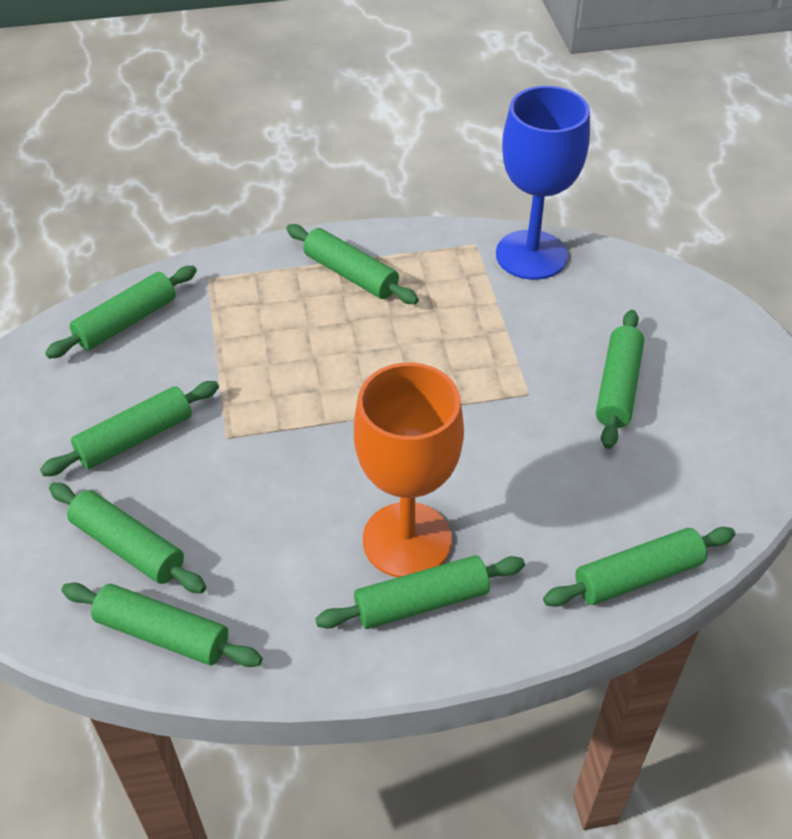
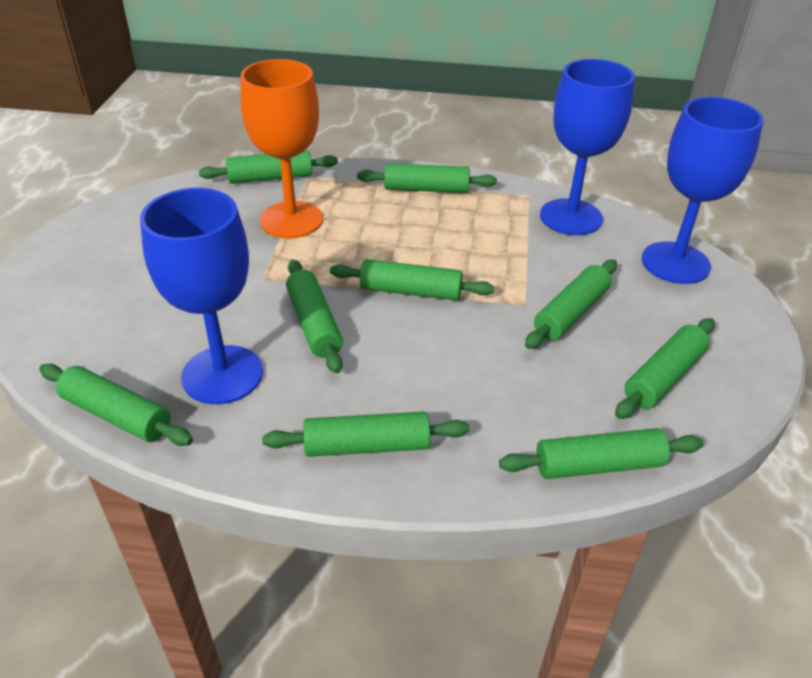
blue goblet: [496,86,590,280] = 1 -> [140,188,263,404] [540,59,635,235] [642,97,763,284] = 3
green rolling pin: [40,381,219,476] [45,266,197,359] [49,483,206,593] [61,582,262,667] [286,224,419,304] [315,555,525,629] [543,527,735,607] [596,310,644,449] = 8 -> [39,364,193,446] [199,150,338,184] [262,412,469,457] [286,260,343,373] [330,259,494,300] [357,163,497,193] [499,428,703,479] [525,259,617,349] [615,318,715,419] = 9

